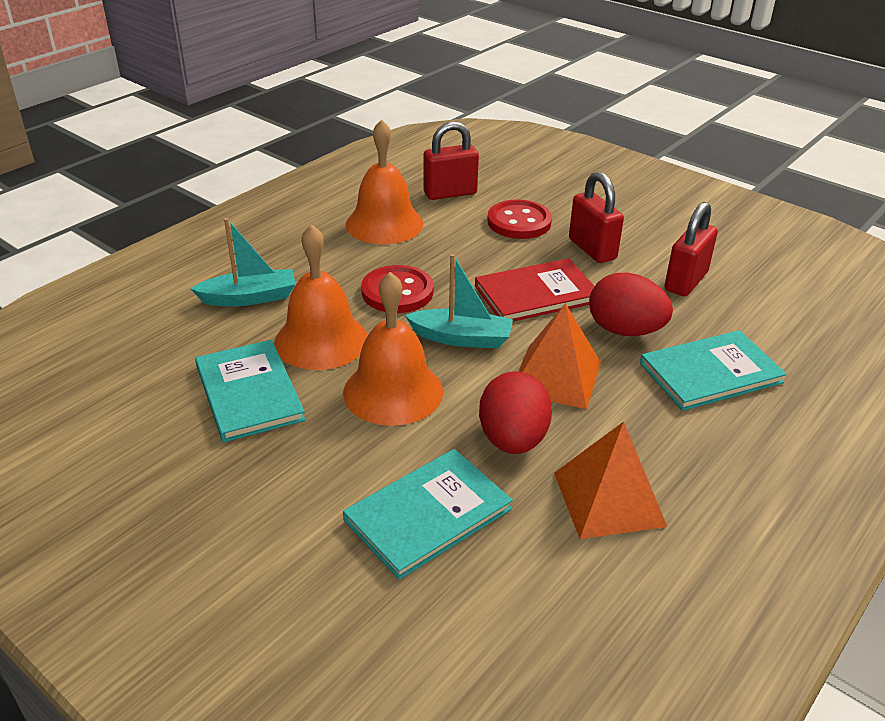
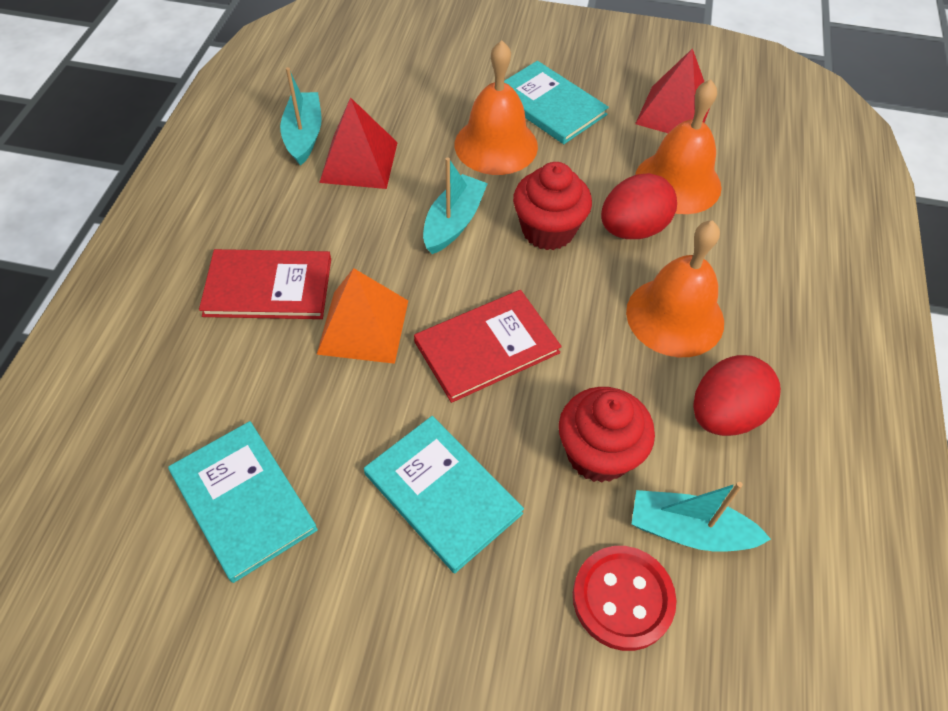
orange pyramid: [518,303,601,409] [554,422,667,539] = 2 -> [316,268,408,364] = 1
red book: [475,258,595,321] = 1 -> [199,249,331,319] [414,290,562,403] = 2
red button: [361,265,433,313] [487,200,552,239] = 2 -> [573,546,676,651] = 1
red cupcake: none = 0 -> [513,162,592,250] [559,387,655,483] = 2
red padlock: [424,121,479,200] [569,172,624,263] [664,202,718,296] = 3 -> none = 0
red pyramid: none = 0 -> [319,97,398,189] [635,48,710,133] = 2
turquoise boat: [190,218,296,306] [405,254,513,348] = 2 -> [280,67,322,166] [423,157,488,254] [632,482,771,552] = 3

